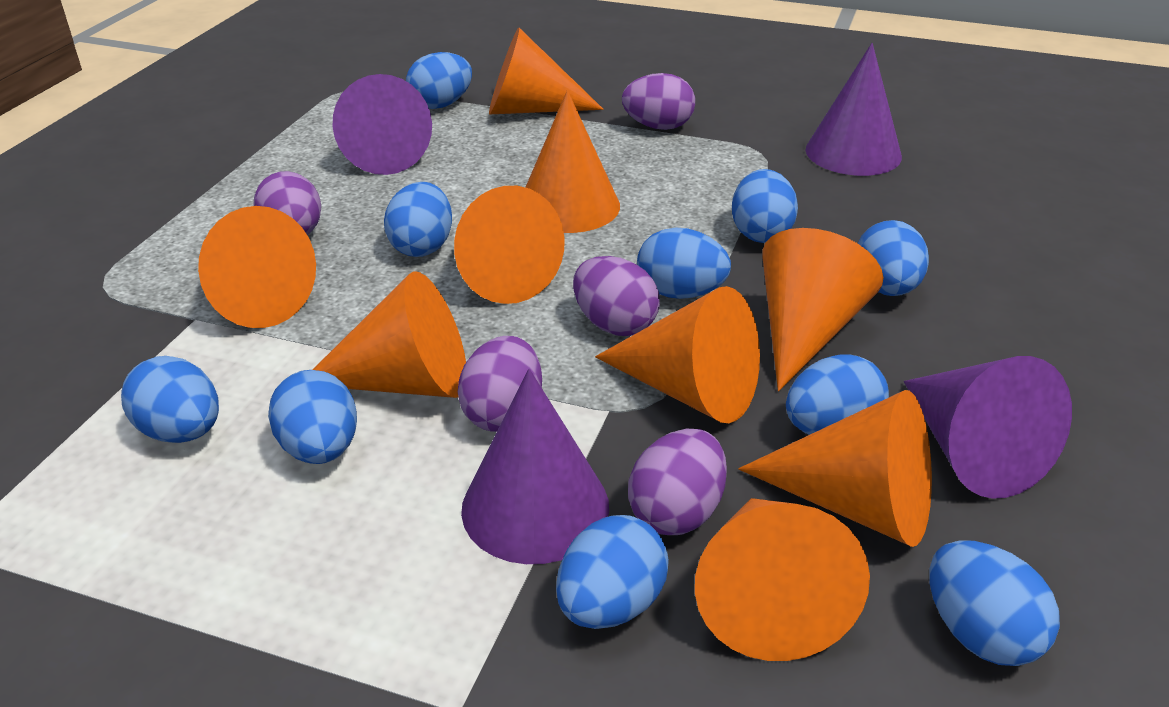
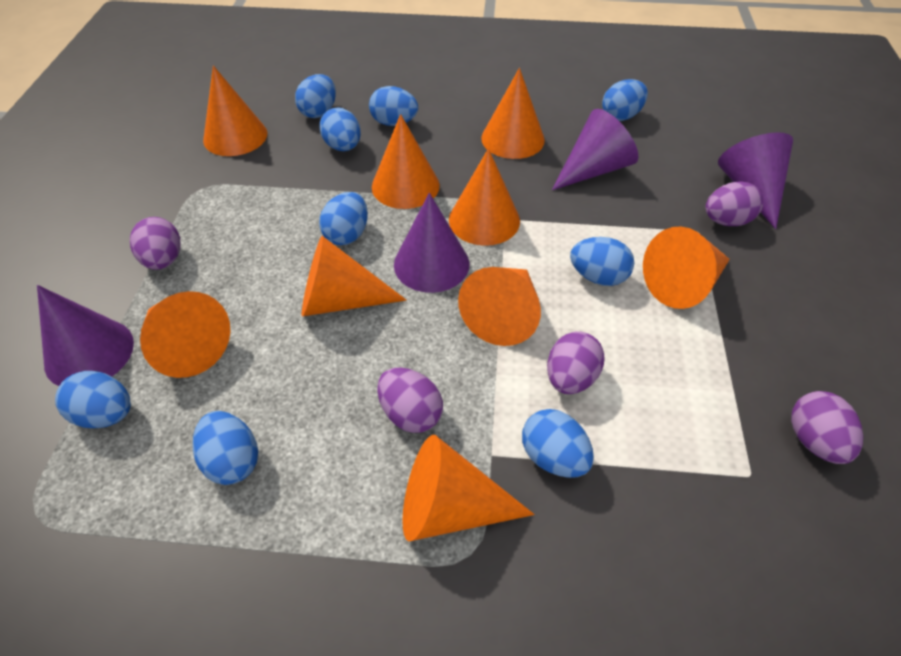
blue egg: [121,356,219,443] [268,370,357,464] [384,182,452,257] [406,52,472,109] [556,515,669,629] [637,227,731,299] [732,169,798,243] [786,355,889,435] [858,220,929,296] [929,540,1060,666] = 10 -> [55,371,131,428] [193,411,258,485] [295,74,336,118] [319,107,361,151] [319,192,368,245] [369,86,418,126] [522,409,594,478] [570,237,634,286] [602,79,648,121] = 9

